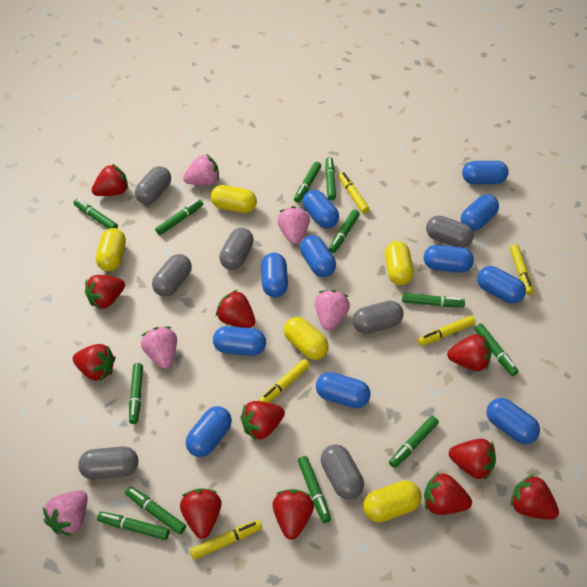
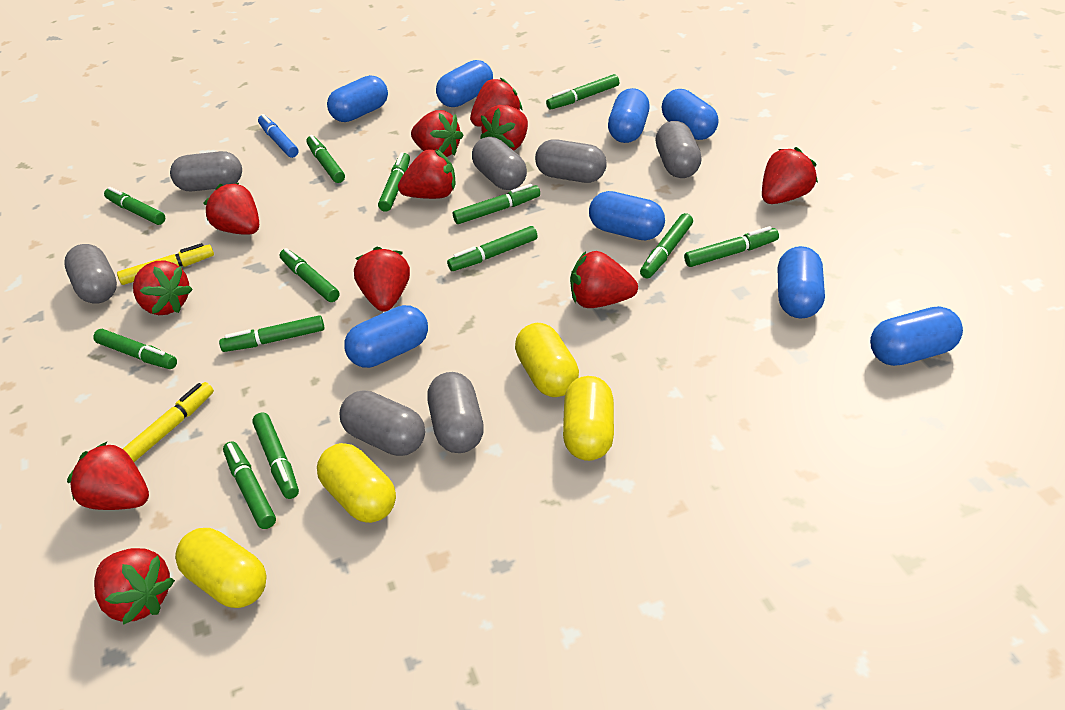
blue capsule: [186,406,232,457] [213,326,266,356] [261,253,288,297] [300,235,336,277] [302,190,339,228] [316,372,371,408] [424,245,474,273] [461,194,499,231] [462,161,509,184] [477,266,526,304] [487,398,540,444] = 11 -> [327,75,388,122] [344,305,428,368] [436,60,493,107] [589,191,665,240] [608,88,650,143] [661,89,719,140] [778,246,825,319] [870,306,963,366] = 8
blue marker: none = 0 -> [258,114,298,158] = 1
green marker: [74,199,118,229] [97,512,169,540] [125,486,186,535] [129,363,143,424] [155,199,203,235] [294,162,321,203] [298,456,331,523] [325,157,336,201] [329,210,360,253] [389,416,439,468] [402,293,465,307] [474,323,518,376] = 12 -> [93,329,177,369] [104,187,165,225] [219,315,324,352] [223,442,276,529] [252,412,299,499] [280,248,339,302] [306,135,345,183] [378,152,410,212] [447,226,538,271] [453,184,540,224] [546,74,619,110] [640,213,693,279] [684,226,779,267] = 13
pink strawberry: [43,490,88,536] [141,327,177,369] [183,154,219,185] [277,206,310,244] [315,290,350,331] = 5 -> none = 0
yellow capsule: [96,228,126,271] [211,185,257,213] [284,317,329,360] [363,481,422,522] [385,241,414,285] = 5 -> [175,528,267,608] [317,443,396,523] [515,323,579,397] [563,376,614,461] = 4
yellow marker: [190,520,262,560] [259,359,310,403] [338,172,369,213] [418,316,475,346] [510,244,534,295] = 5 -> [117,243,214,285] [123,382,214,462] = 2

